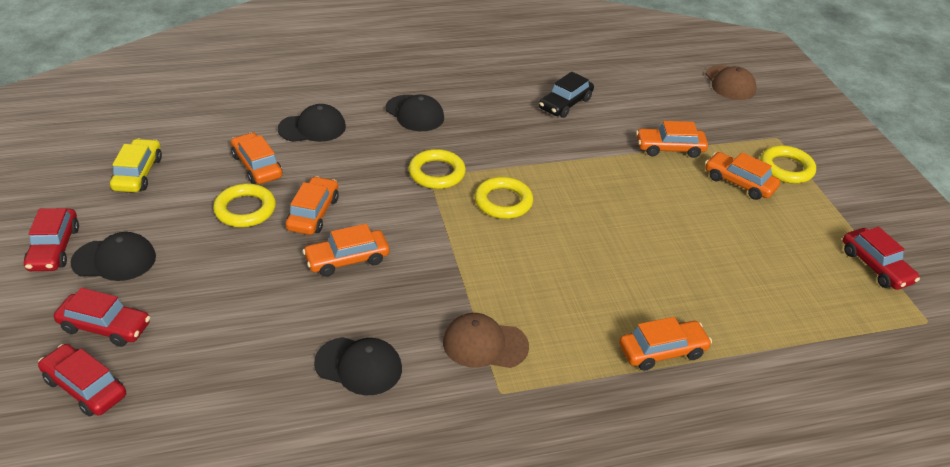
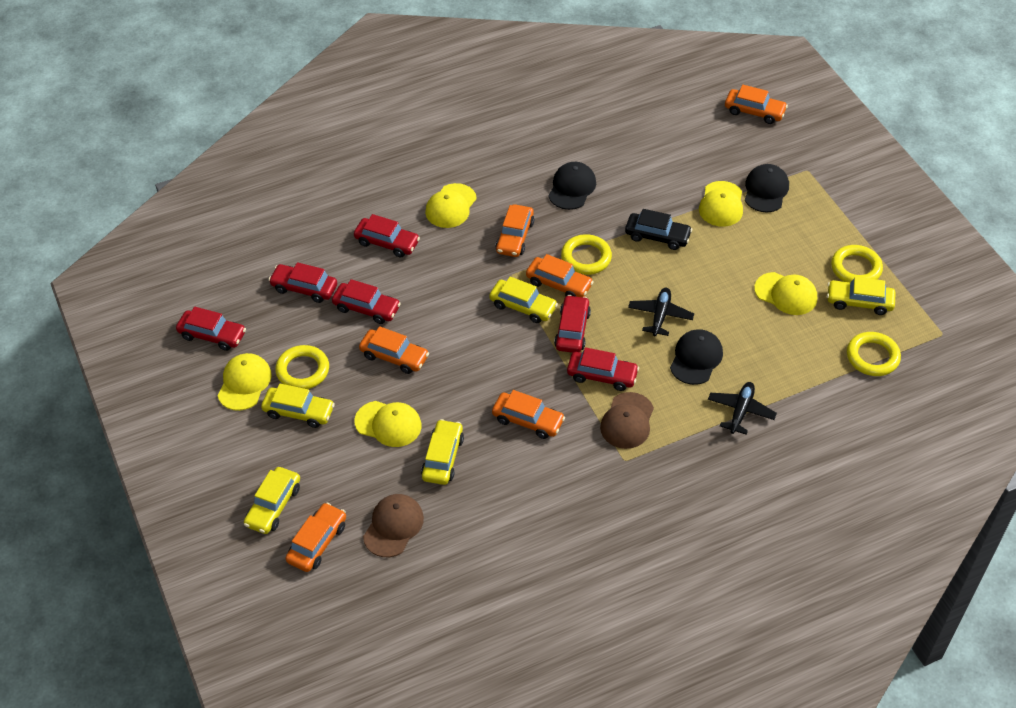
black cap: [70,232,156,281] [278,104,346,142] [314,337,402,395] [385,94,444,131] = 4 -> [548,162,596,210] [670,329,723,385] [745,164,789,212] = 3
black plane: none = 0 -> [628,288,694,336] [708,382,777,435] = 2
red car: [24,208,79,271] [38,344,126,416] [54,288,150,347] [843,227,920,290] = 4 -> [176,307,246,351] [269,262,337,303] [332,279,401,324] [354,214,420,258] [554,295,591,353] [567,347,639,391] = 6
yellow cap: none = 0 -> [218,353,272,411] [355,401,422,447] [425,183,477,228] [699,181,743,227] [754,272,817,315] = 5
yellow car: [110,139,162,192] = 1 -> [244,467,300,534] [261,383,335,428] [421,419,464,485] [489,277,558,323] [827,277,895,315] = 5

